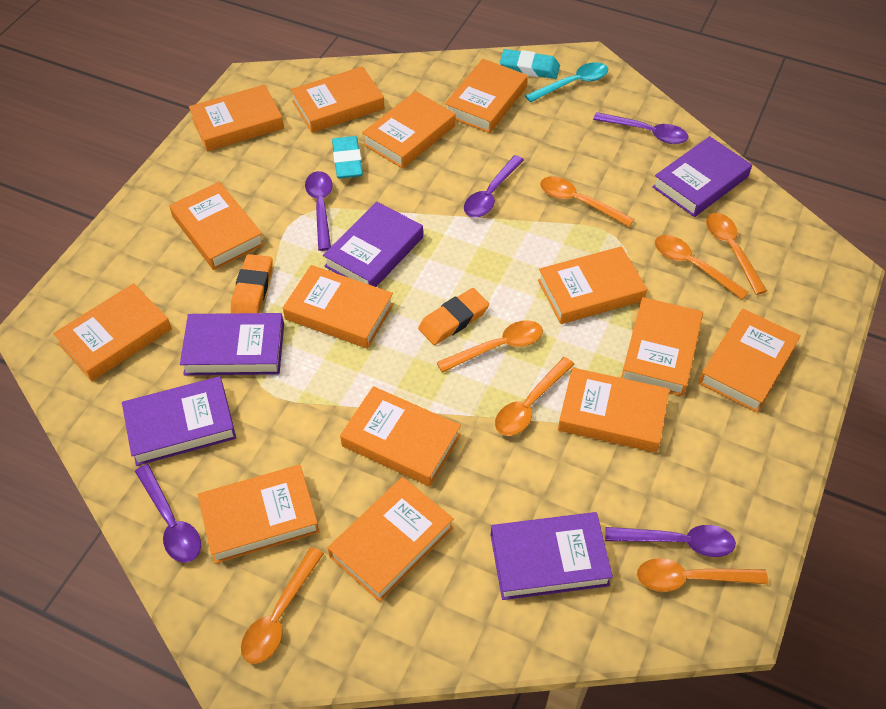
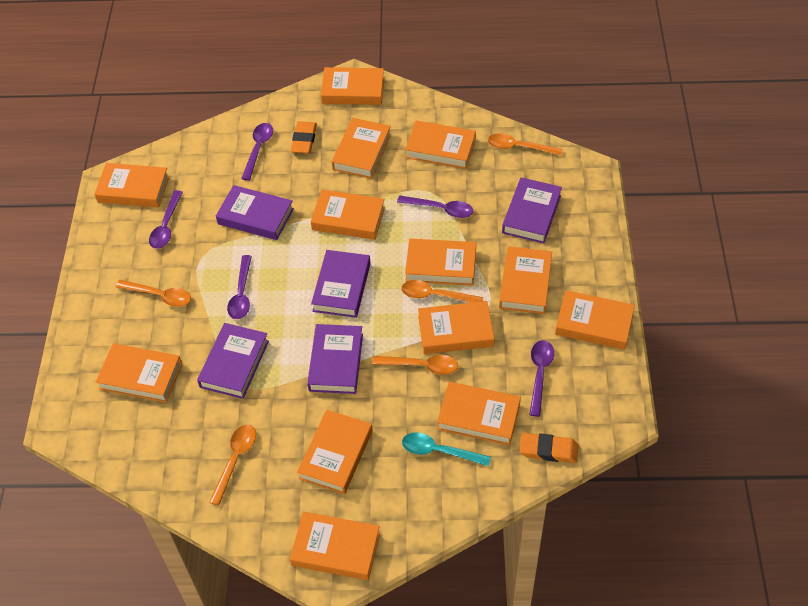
orange book: [53,283,172,381] [169,182,264,270] [189,84,284,151] [198,465,320,564] [283,265,394,349] [291,66,385,133] [328,477,454,602] [340,386,461,486] [362,91,455,169] [445,59,528,133] [538,246,647,324] [558,368,669,453] [621,297,703,396] [699,309,801,413] = 14 -> [94,163,169,208] [96,343,182,402] [290,512,380,580] [297,410,373,494] [311,190,385,240] [321,67,384,105] [331,118,391,179] [405,121,476,169] [405,238,476,286] [418,301,494,354] [437,382,521,445] [499,246,552,314] [555,290,635,350] = 13
orange spoon: [241,547,324,664] [437,320,543,373] [495,357,575,436] [540,176,634,227] [637,558,768,592] [655,235,749,300] [706,213,767,295] = 7 -> [116,280,191,307] [209,425,256,506] [372,355,458,375] [401,280,483,303] [488,133,563,155] = 5
turquoise eraser: [332,136,363,179] [500,49,560,79] = 2 -> none = 0

